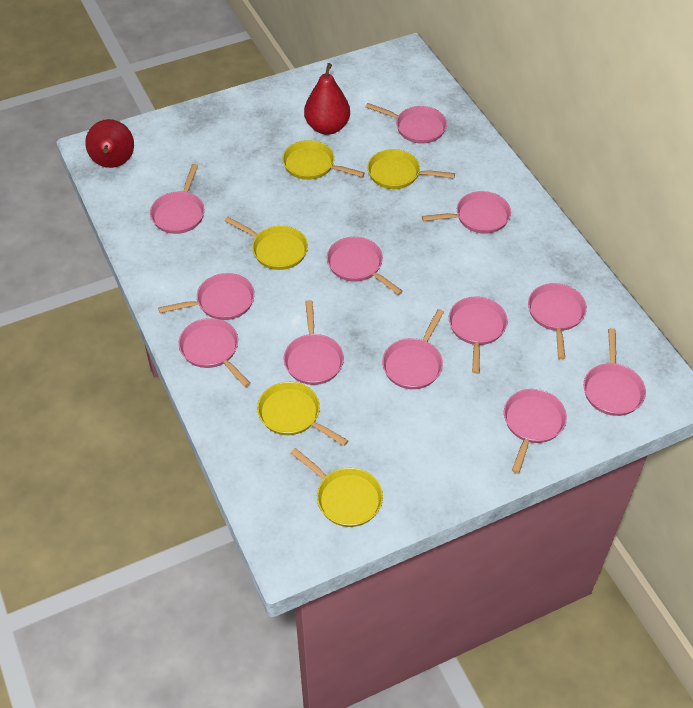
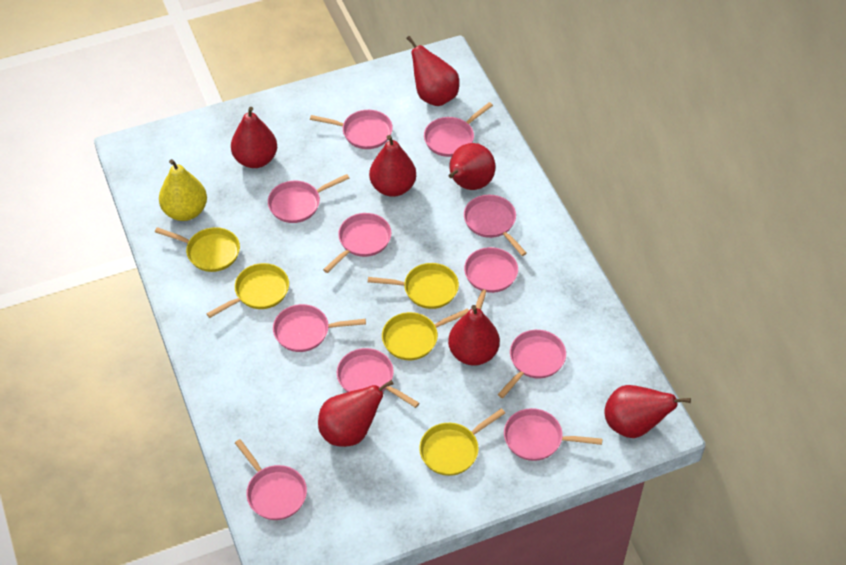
pink pan: [150,164,205,234] [158,273,255,320] [178,318,250,387] [284,300,344,385] [327,237,403,295] [366,103,447,144] [382,309,444,389] [422,191,511,234] [449,297,508,374] [504,389,567,473] [528,283,587,359] [584,328,646,416] = 12 -> [235,439,307,520] [268,174,349,223] [273,304,366,352] [310,110,393,149] [323,213,391,273] [337,348,419,408] [424,102,493,157] [464,195,527,256] [464,247,518,310] [498,330,566,398] [504,408,602,461] = 11
red pear: [85,119,134,168] [304,63,350,135] = 2 -> [231,107,277,168] [318,380,394,447] [369,135,416,197] [406,36,459,106] [448,143,495,190] [448,305,500,366] [604,385,691,438] = 7
yellow pear: none = 0 -> [159,159,207,221] = 1

